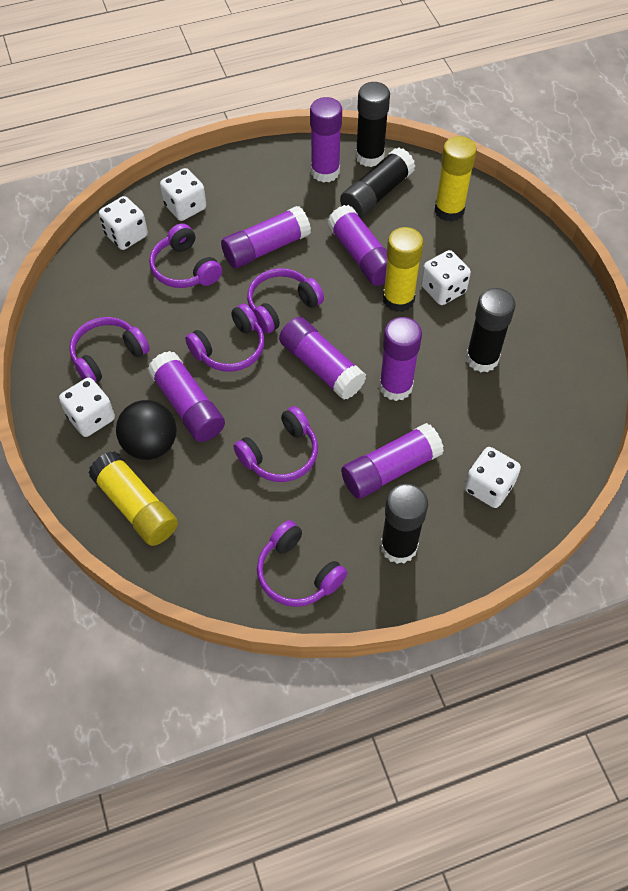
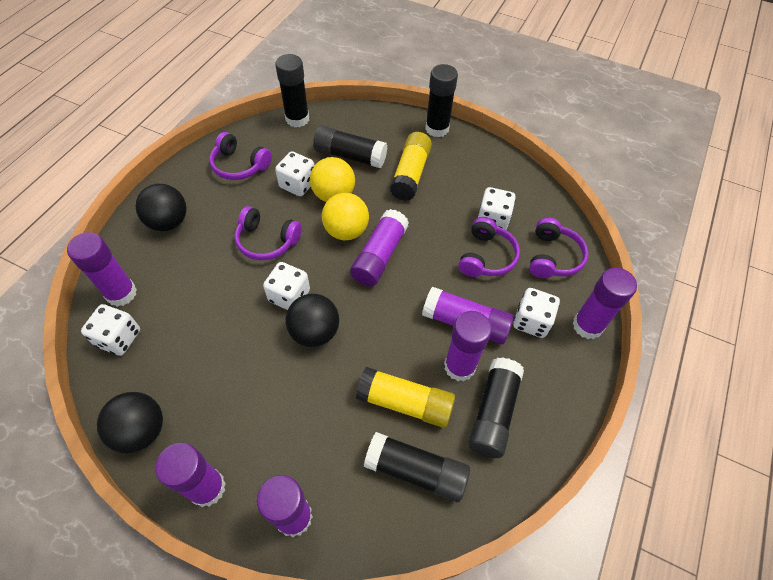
black ball: [116,400,177,460] = 1 -> [97,392,163,453] [136,184,187,231] [286,294,339,347] = 3
black glue stick: [340,147,415,218] [356,82,390,167] [380,484,428,564] [466,288,515,372] = 4 -> [275,54,309,127] [313,126,387,168] [364,432,470,502] [425,64,458,137] [468,357,524,458] = 5
purple headphones: [69,317,150,382] [149,223,222,288] [185,304,265,372] [234,406,318,482] [247,268,324,333] [257,520,347,607] = 6 -> [209,132,272,180] [234,206,302,260] [458,217,520,277] [529,218,589,278] = 4
yellow ball: none = 0 -> [310,157,355,202] [322,193,369,240] = 2
yellow glue stick: [88,451,178,546] [383,227,423,312] [435,136,477,222] = 3 -> [356,367,455,428] [390,132,432,201] = 2

